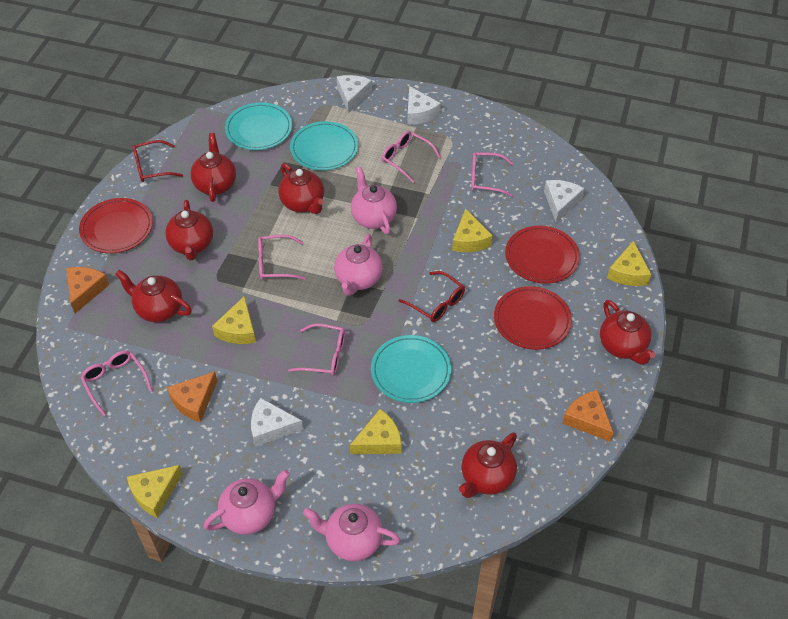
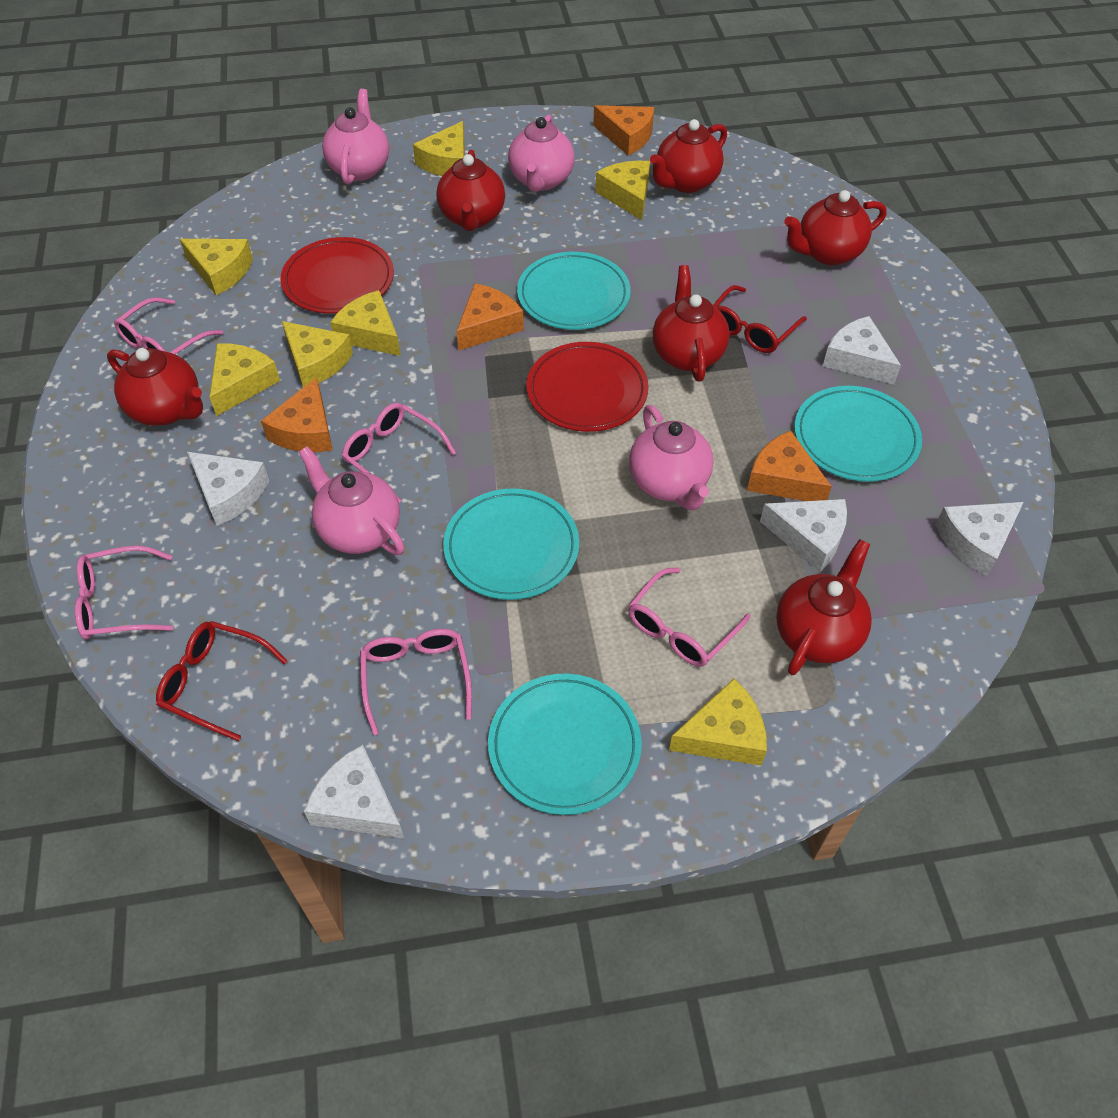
orange cheese: [66,267,109,313] [167,371,217,422] [562,390,614,442] = 3 -> [261,377,333,452] [456,283,524,351] [593,105,654,155] [747,431,832,501] = 4
red plate: [79,198,153,253] [494,286,572,350] [505,226,580,283] = 3 -> [280,237,394,314] [526,342,649,432] = 2
turquoise plate: [225,103,292,150] [290,121,358,171] [371,335,451,403] = 3 -> [443,488,579,600] [488,674,642,815] [517,252,631,330] [794,386,922,482] = 4
white cheese: [251,398,303,447] [337,75,372,113] [408,86,441,125] [544,180,584,222] = 4 -> [187,452,269,526] [304,745,404,838] [760,499,847,572] [823,316,901,385] [935,502,1024,576] = 5
yellow cheese: [127,465,183,518] [212,296,256,344] [350,409,402,454] [452,208,493,252] [607,240,652,286] = 5 -> [180,239,253,295] [209,343,280,416] [282,321,353,387] [330,290,401,356] [413,121,465,176] [595,161,650,220] [669,678,767,766] = 7

